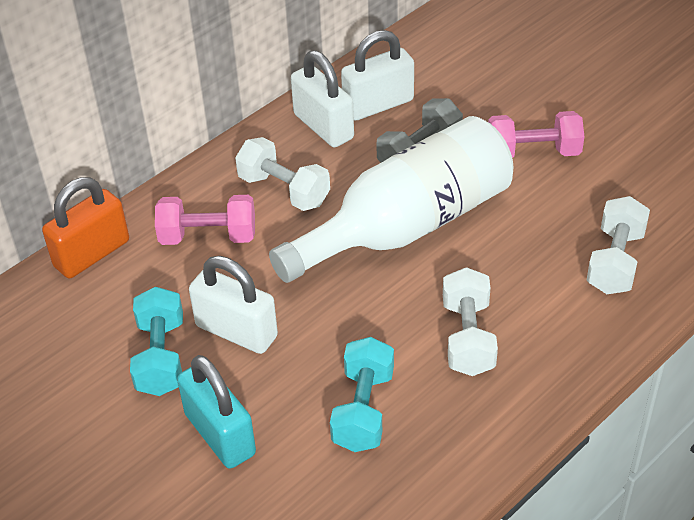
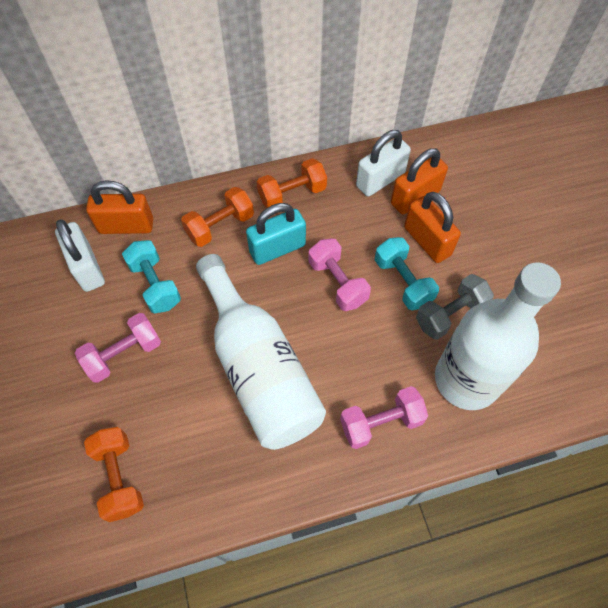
orange dumbbell: none = 0 -> [84,427,144,522] [181,187,254,247] [257,158,327,208] = 3
orange padlock: [42,177,129,278] = 1 -> [86,180,153,234] [391,148,448,214] [404,192,461,263] = 3
pink dumbbell: [155,195,255,245] [488,111,584,158] = 2 -> [75,313,161,383] [308,238,371,311] [340,386,428,449] = 3
white bottle: [269,116,514,283] = 1 -> [196,254,326,450] [435,262,561,410] = 2
white dumbbell: [235,137,330,211] [443,267,498,376] [587,196,650,294] = 3 -> none = 0
white padlock: [189,256,278,354] [291,50,354,147] [341,30,414,120] = 3 -> [55,219,105,292] [356,130,411,196] = 2

